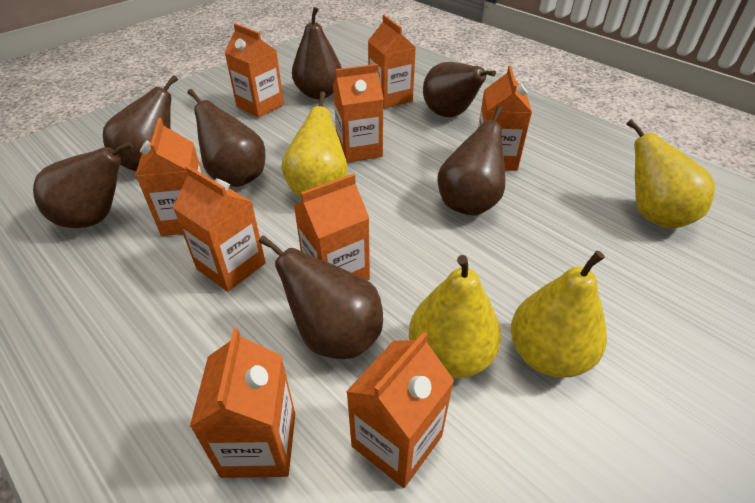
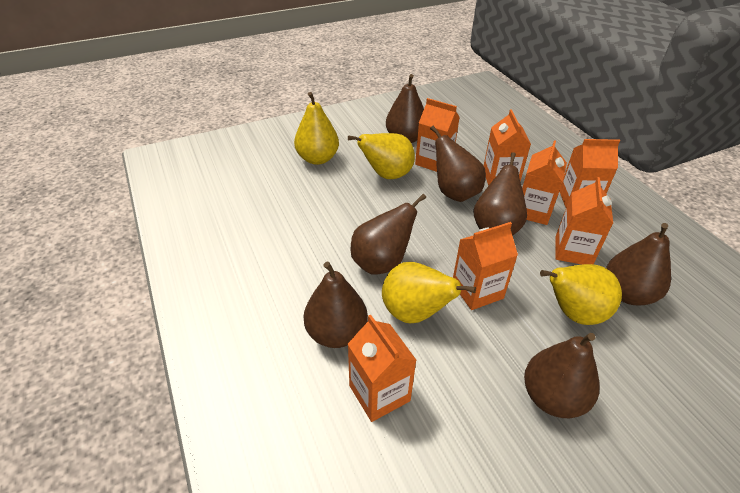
orange carton: [135,118,203,236] [173,166,266,292] [190,328,295,478] [224,23,284,118] [294,174,370,280] [333,64,384,163] [346,332,454,488] [368,15,416,109] [478,66,532,171] = 9 -> [348,315,417,422] [415,98,460,172] [453,222,518,310] [484,109,531,186] [522,140,567,225] [556,177,613,265] [559,139,620,207] = 7

